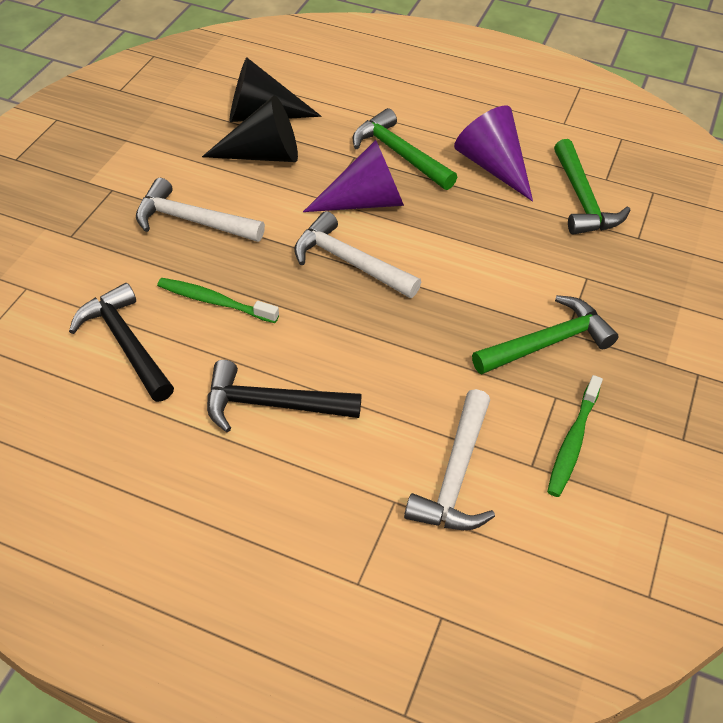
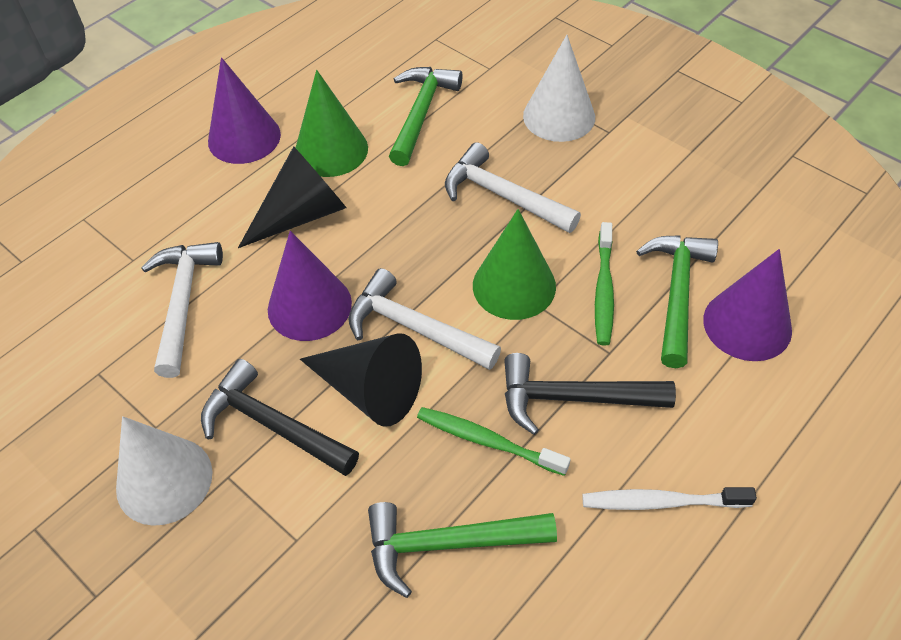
green cone: none = 0 -> [296,70,368,177] [473,209,556,320] = 2
purple cone: [303,140,404,212] [454,106,533,202] = 2 -> [208,57,281,164] [268,231,352,341] [703,249,792,361] = 3
white cone: none = 0 -> [116,416,213,526] [523,35,595,142] = 2
white toothbrush: none = 0 -> [582,487,757,510] = 1

